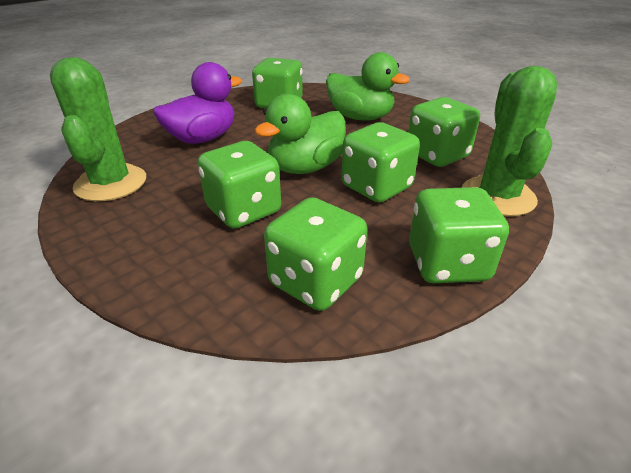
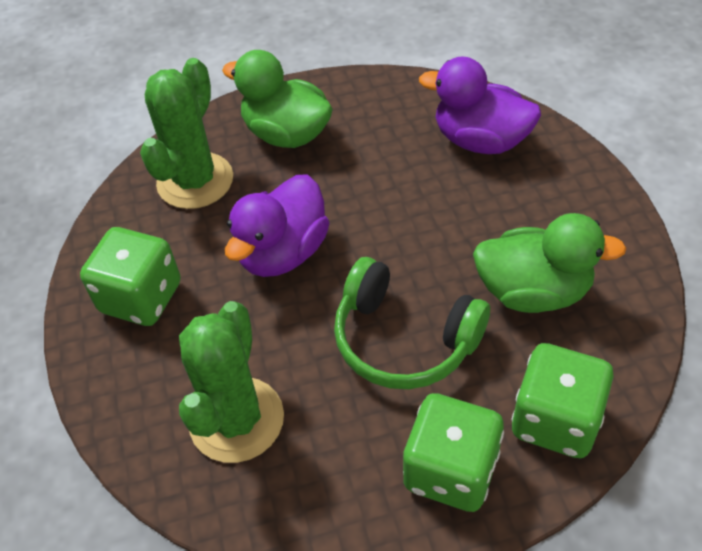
green dice: [198,141,281,229] [252,58,303,108] [264,197,367,311] [341,122,420,203] [408,97,480,167] [409,187,509,283] = 6 -> [80,227,181,326] [403,393,504,512] [511,343,614,458] = 3
green headphones: none = 0 -> [334,257,490,389] = 1
purple duck: [153,62,242,144] = 1 -> [225,174,329,277] [419,56,541,154] = 2

